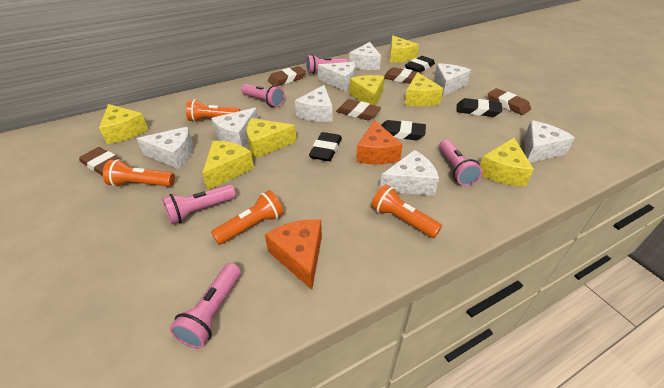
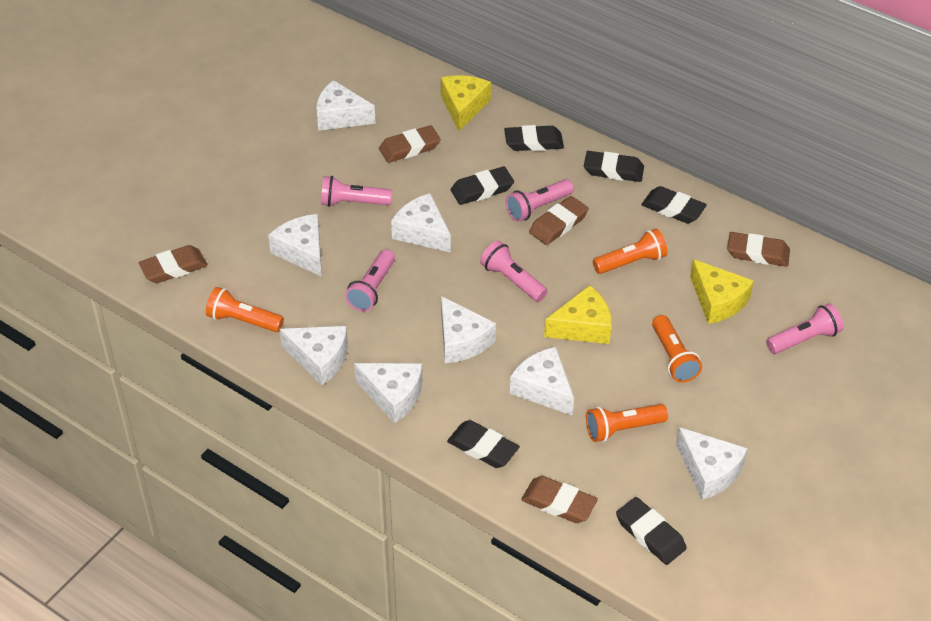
black eraser: [309,132,342,161] [381,120,426,140] [405,56,435,72] [456,98,503,117] = 4 -> [447,420,520,468] [451,167,514,205] [504,125,564,151] [584,151,644,182] [616,497,687,565] [641,186,707,224] = 6
orange cheese: [265,219,322,290] [356,120,403,165] = 2 -> none = 0
yellow cheese: [99,104,148,144] [202,141,254,190] [247,118,297,158] [349,75,385,106] [390,35,419,62] [404,72,444,106] [480,138,534,186] = 7 -> [441,75,491,131] [544,285,612,344] [690,259,754,324] = 3

